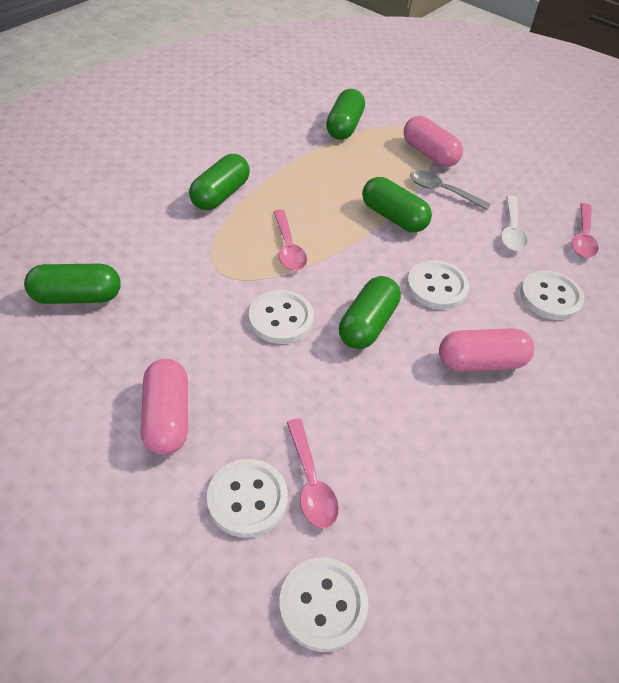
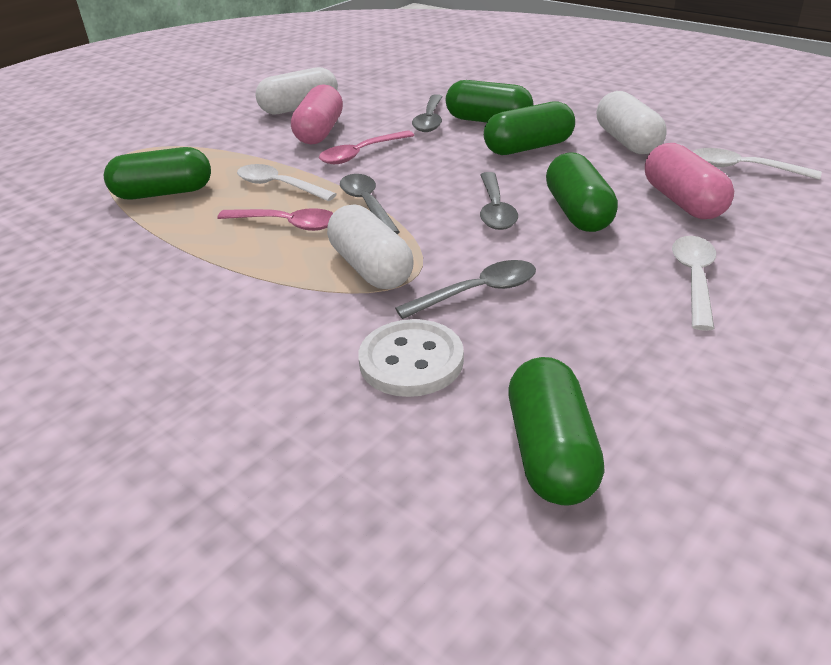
grey spoon: [410,170,491,210] = 1 -> [340,174,400,234] [395,260,536,319] [412,94,443,132] [480,172,518,230] = 4
pink capsule: [141,359,188,455] [404,116,463,167] [439,328,534,372] = 3 -> [291,84,343,144] [645,143,734,219] = 2
pink spoon: [273,209,307,271] [287,419,339,528] [572,203,599,258] = 3 -> [217,208,333,231] [319,131,414,164] = 2
white button: [207,459,288,538] [249,290,314,344] [279,557,368,652] [407,260,469,310] [520,270,584,320] = 5 -> [358,319,464,397] = 1
white capsule: none = 0 -> [255,67,338,115] [327,204,414,289] [597,91,666,154] = 3
white spoon: [501,195,528,251] = 1 -> [237,164,337,201] [672,236,716,331] [693,148,822,180] = 3

